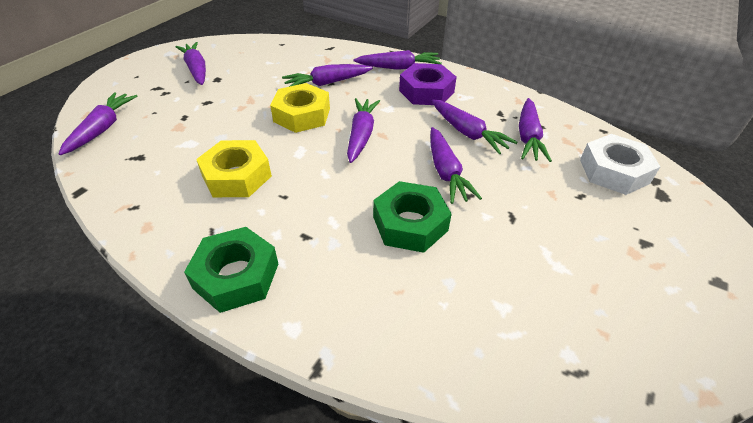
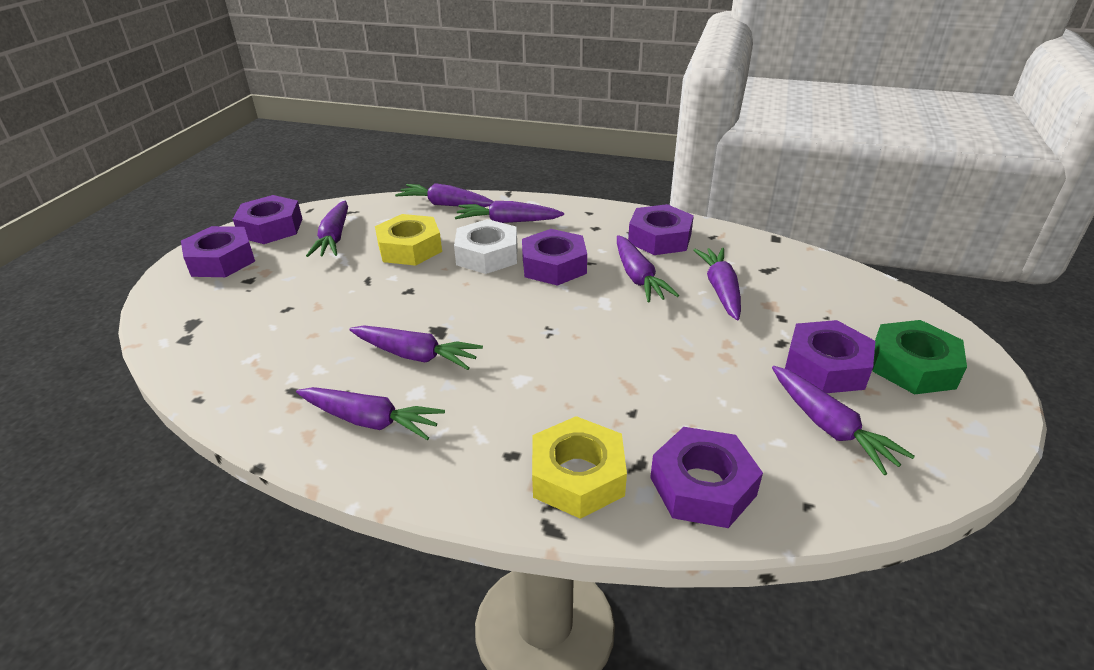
green nut: [184,227,278,313] [373,181,452,253] = 2 -> [872,320,967,394] = 1
purple nut: [399,63,457,105] = 1 -> [181,226,255,277] [233,195,302,244] [522,229,587,286] [628,204,694,255] [650,427,763,528] [785,320,875,393] = 6

